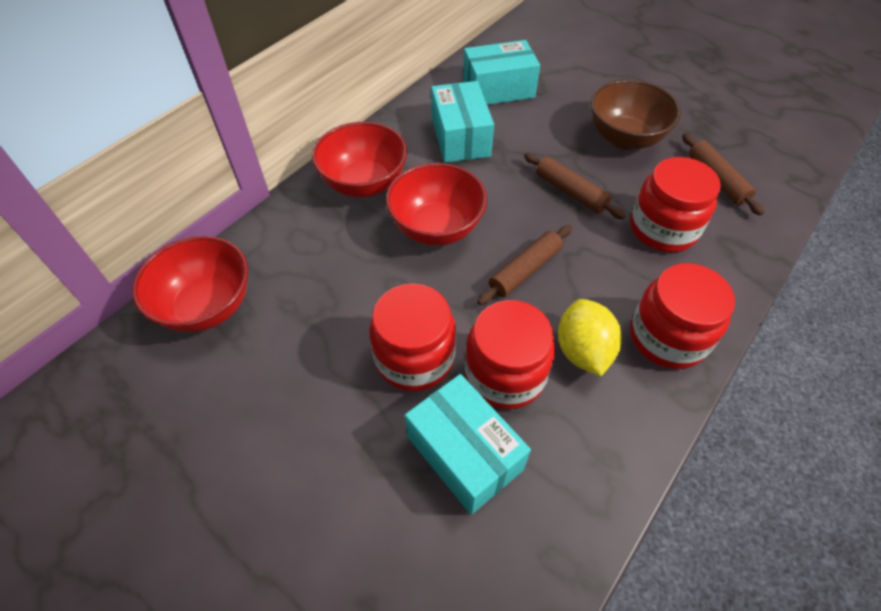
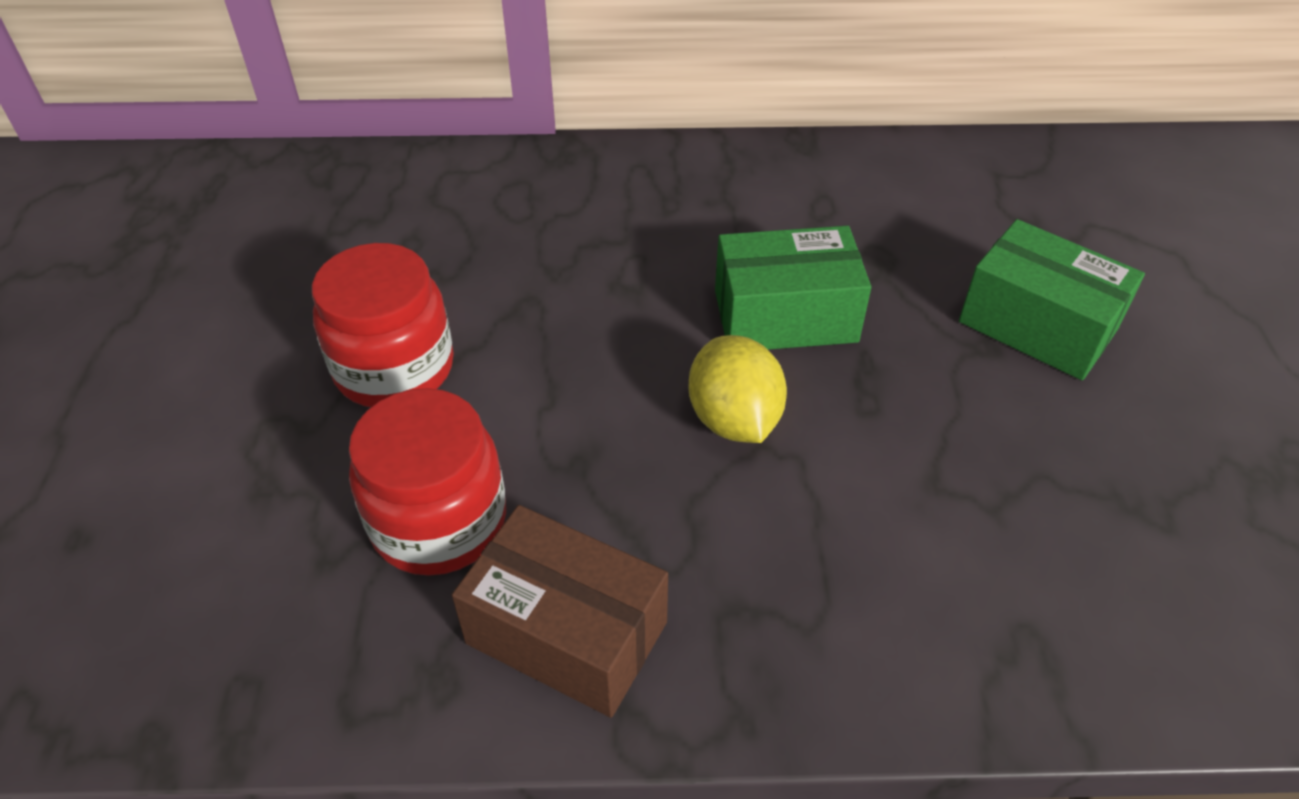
brown bowl: [591,80,681,150] = 1 -> none = 0
brown box: none = 0 -> [452,505,668,718] = 1
brown rolling pin: [477,225,572,305] [524,153,626,219] [682,133,764,216] = 3 -> none = 0
green box: none = 0 -> [715,226,871,350] [959,219,1145,380] = 2
red bowl: [132,236,248,332] [312,122,407,197] [386,163,487,246] = 3 -> none = 0
red jar: [369,283,456,391] [464,300,555,409] [630,157,721,252] [631,263,735,369] = 4 -> [312,243,454,407] [349,388,506,576] = 2
turquoise box: [405,374,531,515] [431,81,494,163] [463,40,540,105] = 3 -> none = 0

